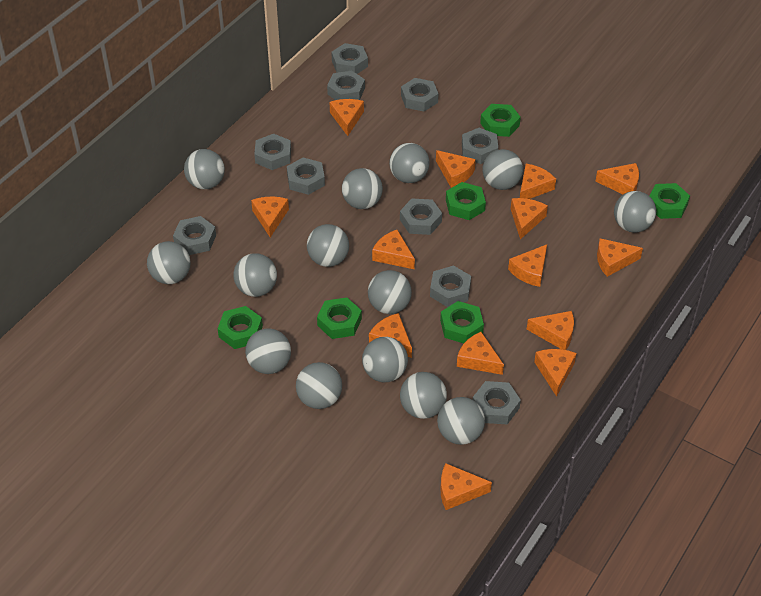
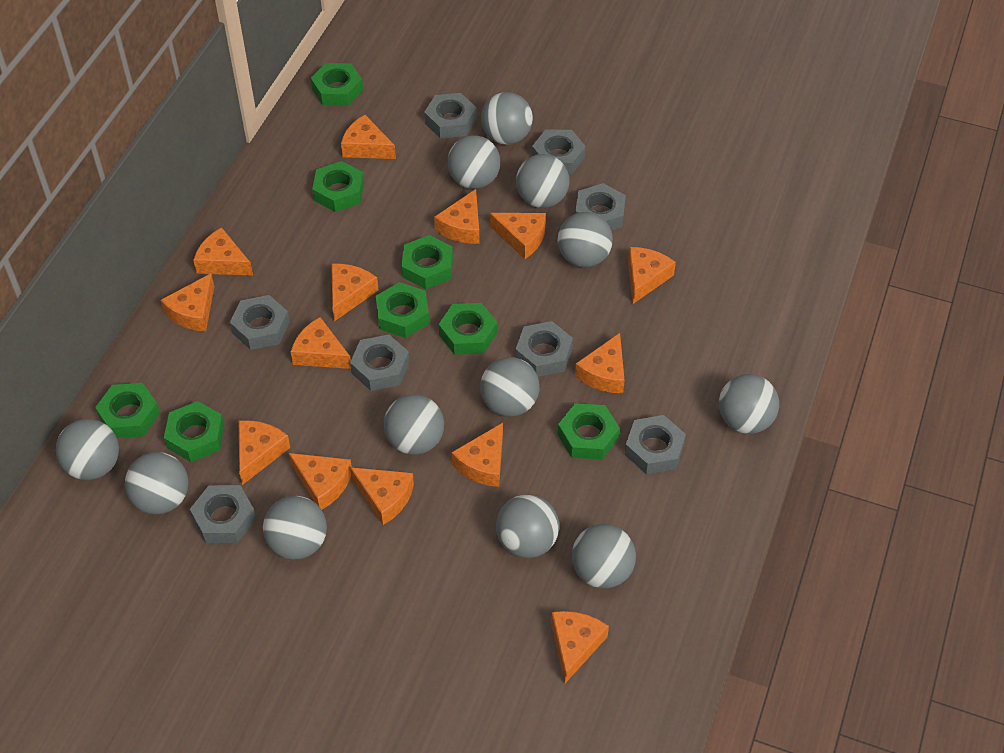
green nut: [218,306,263,349] [317,297,362,339] [440,301,484,343] [446,182,486,220] [480,104,521,137] [649,183,690,219] = 6 -> [95,383,160,438] [164,401,225,462] [311,63,363,106] [312,161,364,212] [376,282,429,338] [401,235,453,289] [439,303,497,355] [558,403,620,460] = 8
grey ball: [147,241,191,284] [184,149,225,189] [233,253,277,297] [245,328,291,374] [296,362,342,409] [307,224,349,267] [342,168,383,209] [362,337,408,382] [368,270,412,314] [389,143,430,183] [400,372,447,419] [437,397,485,445] [483,149,523,190] [614,191,656,233] = 14 -> [56,419,119,480] [125,452,189,514] [263,496,327,560] [384,394,444,455] [447,135,500,189] [480,357,540,417] [481,92,533,145] [496,494,559,558] [516,154,570,208] [557,212,613,267] [572,524,636,588] [719,374,779,434] = 12
grey nut: [173,216,216,255] [254,134,291,170] [287,157,325,195] [327,70,365,100] [331,43,368,74] [400,199,442,235] [401,78,438,112] [430,265,471,307] [462,128,498,164] [473,381,521,424] = 10 -> [190,485,256,543] [230,295,290,350] [350,335,410,391] [424,93,477,138] [515,321,573,377] [532,129,586,175] [575,183,626,230] [625,415,686,474] = 8

